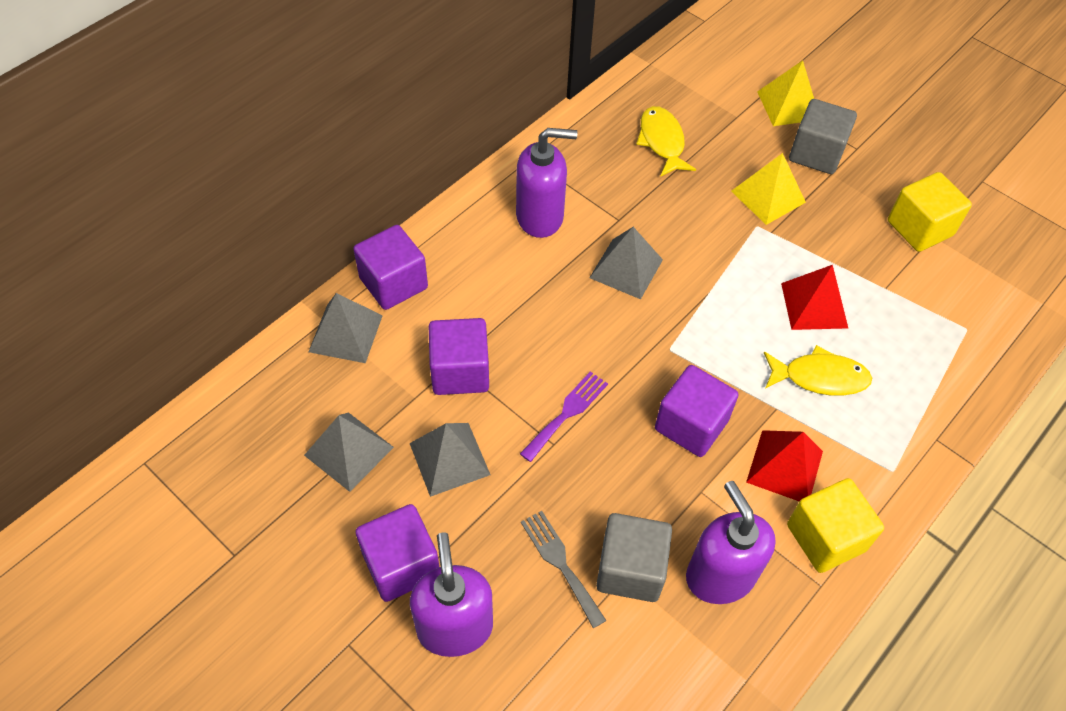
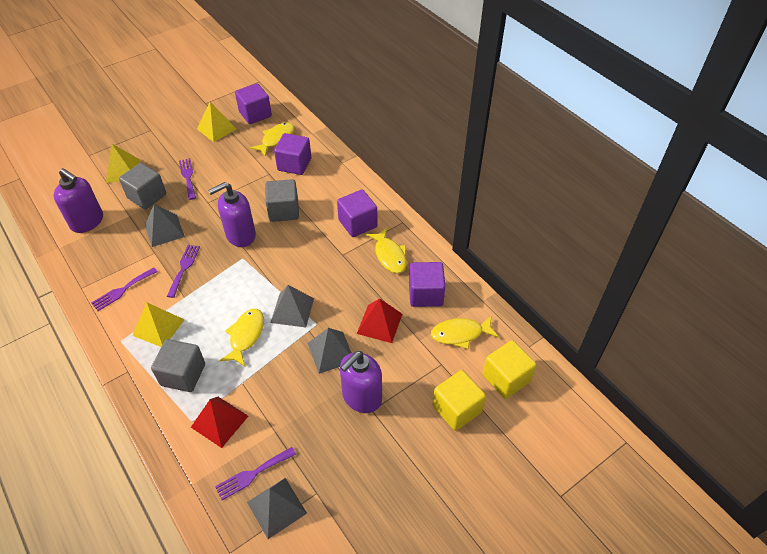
grey cube: [596,513,672,602] [789,99,857,174] = 2 -> [119,163,166,209] [151,339,205,392] [265,179,299,222] = 3
grey fork: [521,511,607,628] = 1 -> none = 0
purple fork: [520,371,608,462] = 1 -> [91,267,158,311] [167,245,200,298] [179,158,196,200] [215,447,296,500] = 4
yellow fish: [636,106,696,177] [764,345,872,396] = 2 -> [220,309,264,367] [250,122,295,157] [366,228,407,273] [431,315,499,349] = 4
yellow pyramid: [731,153,806,225] [757,60,814,126] = 2 -> [106,144,140,183] [132,303,185,347] [197,102,237,142] = 3

